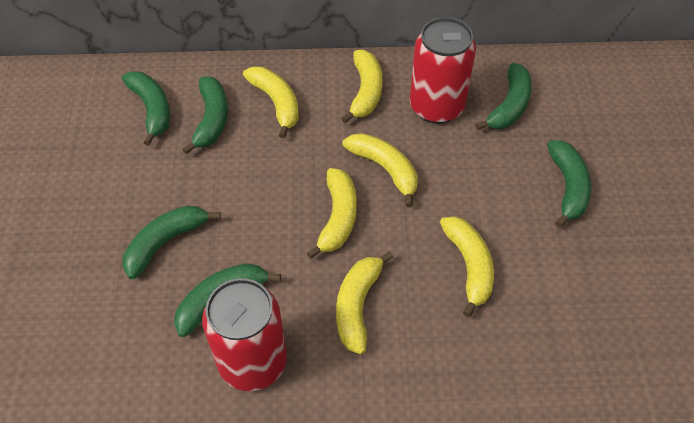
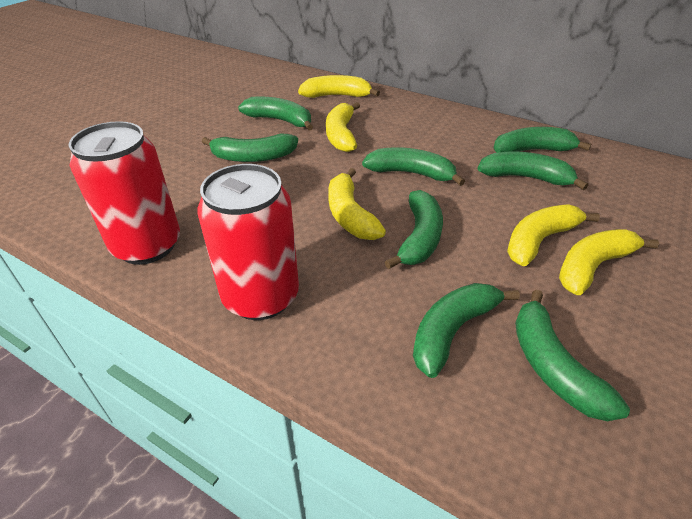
green banana: [122,71,170,146] [123,205,221,279] [174,263,281,337] [182,76,228,155] [475,63,532,130] [547,140,591,228] = 6 -> [202,134,298,162] [238,96,313,131] [362,147,465,186] [385,190,443,269] [413,283,520,378] [478,152,588,190] [494,127,591,153] [515,290,630,421] = 8
yellow banana: [243,67,299,138] [307,168,357,259] [336,251,394,354] [341,50,383,123] [343,133,418,207] [440,216,494,317] = 6 -> [298,75,380,98] [326,102,360,152] [328,168,386,240] [507,204,600,266] [559,229,659,295] = 5

